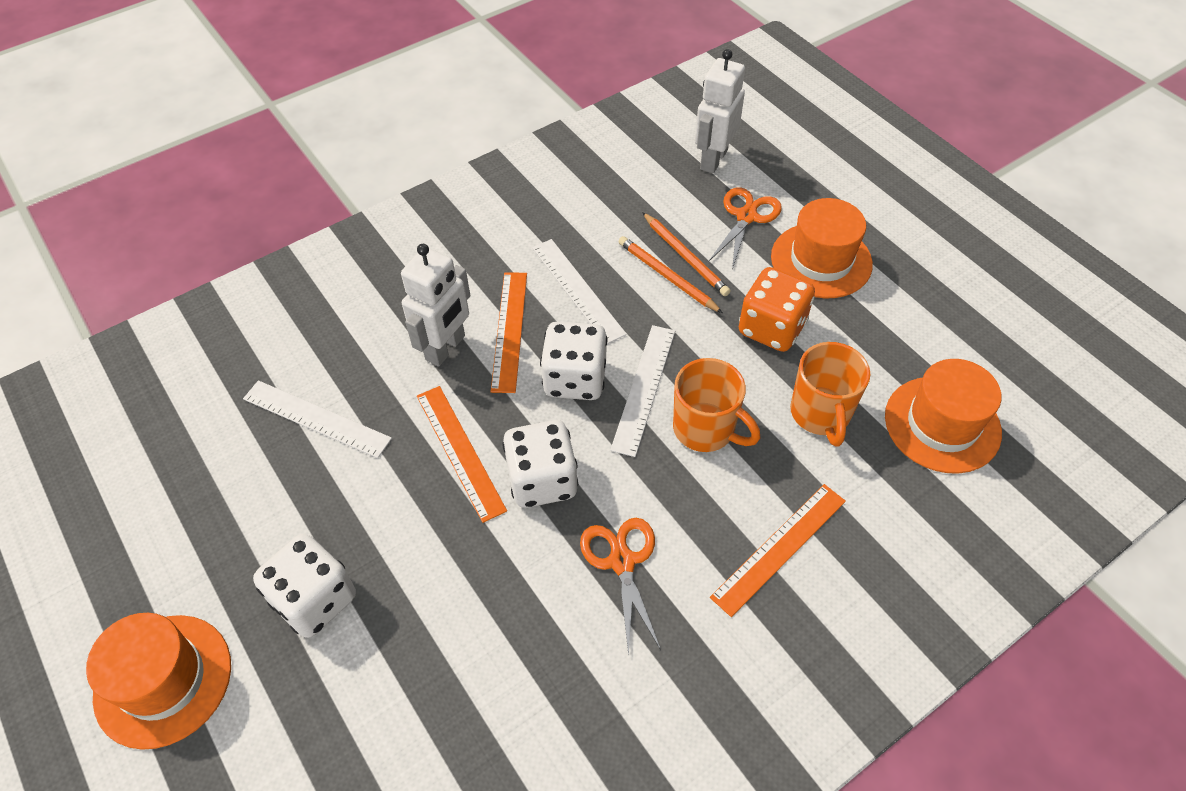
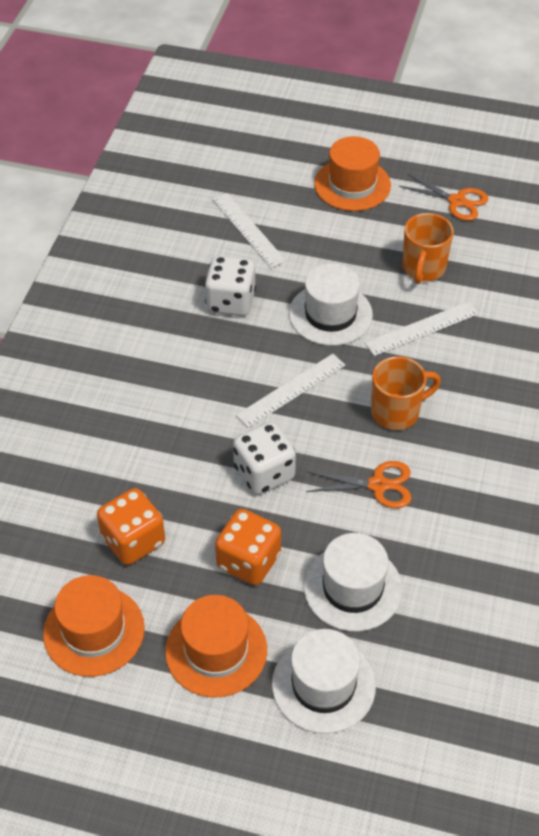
orange dice: [739,267,815,352] = 1 -> [97,488,165,565] [215,509,281,585] = 2
orange pencil: [618,236,723,313] [642,212,731,296] = 2 -> none = 0
orange ruler: [417,386,507,523] [491,272,527,393] [710,484,846,617] = 3 -> none = 0
white dice: [253,534,356,638] [502,420,578,508] [540,322,607,400] = 3 -> [204,256,256,316] [233,422,296,495] = 2
white hat: none = 0 -> [272,629,376,734] [289,263,373,346] [304,533,403,632] = 3
white robot: [401,244,470,367] [695,49,745,173] = 2 -> none = 0

